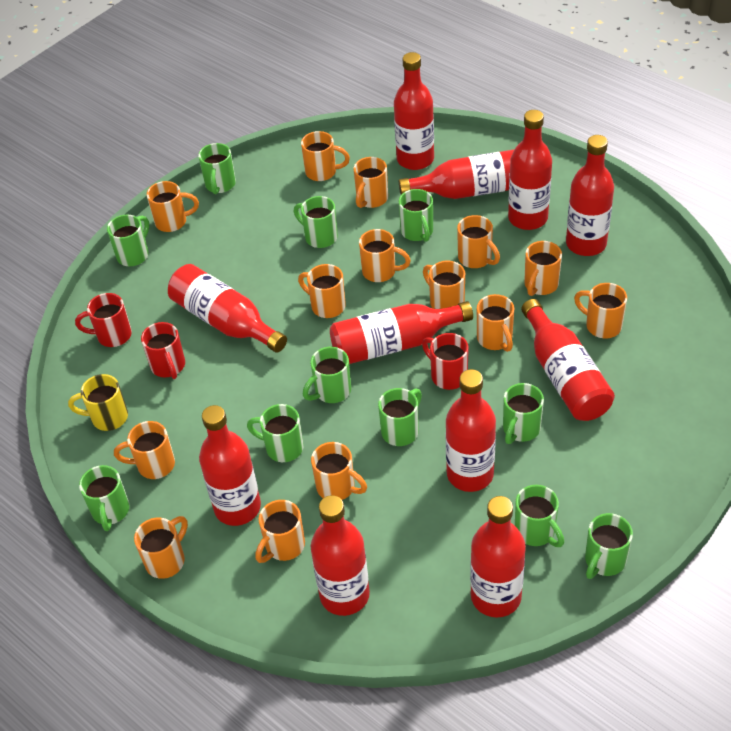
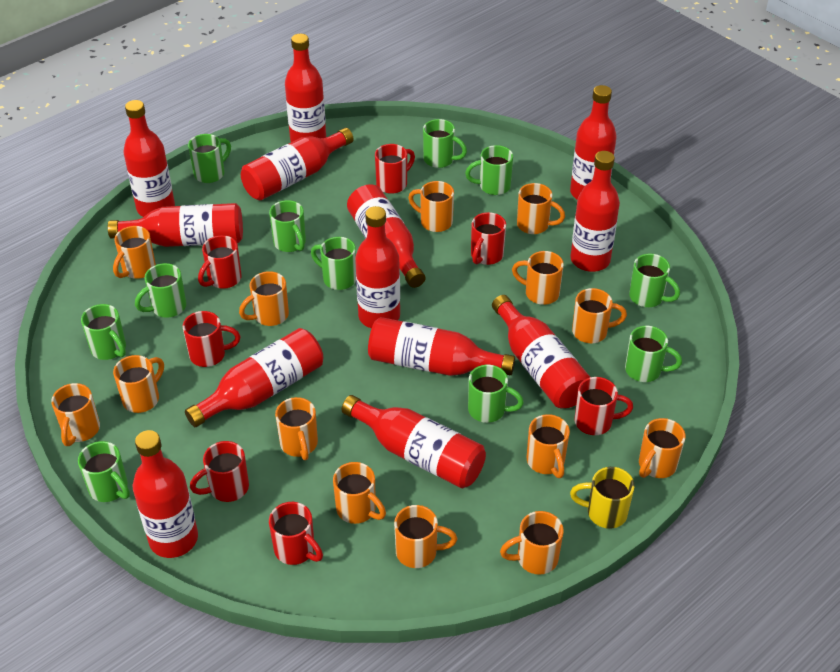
red bottle: [168,264,287,353] [199,405,261,526] [311,495,370,616] [330,301,473,364] [394,52,434,170] [399,149,515,199] [446,369,496,492] [470,496,526,618] [508,110,552,230] [521,299,615,421] [566,135,614,256] = 11 -> [108,203,243,247] [123,100,175,217] [133,430,198,558] [185,328,323,427] [241,128,354,200] [285,34,326,142] [342,395,486,488] [347,184,426,288] [355,206,400,328] [368,317,515,376] [492,295,590,408] [570,85,617,200] [571,151,620,272] = 13
red mug: [75,293,132,347] [141,322,185,379] [422,333,469,390] = 3 -> [182,311,240,367] [190,441,249,502] [198,235,242,289] [269,502,323,565] [375,144,415,194] [471,212,506,265] [574,377,633,435] = 7

